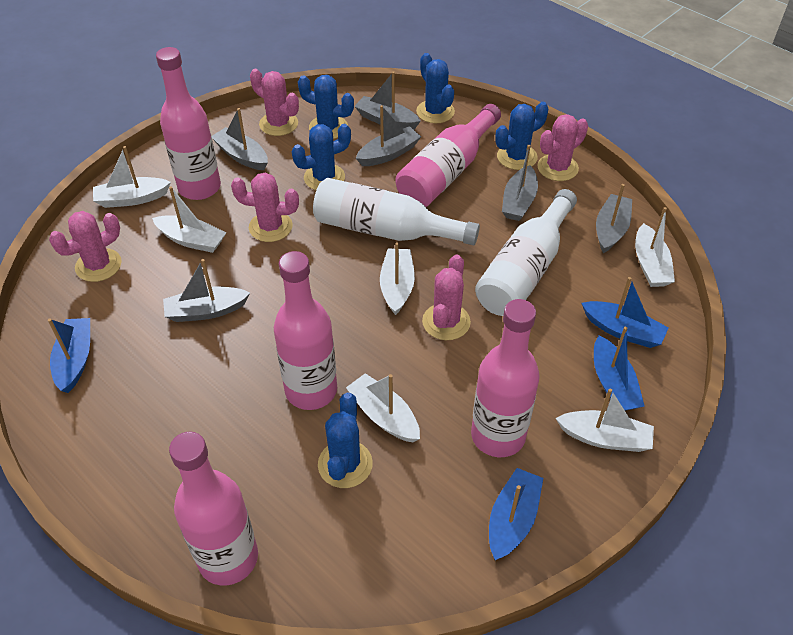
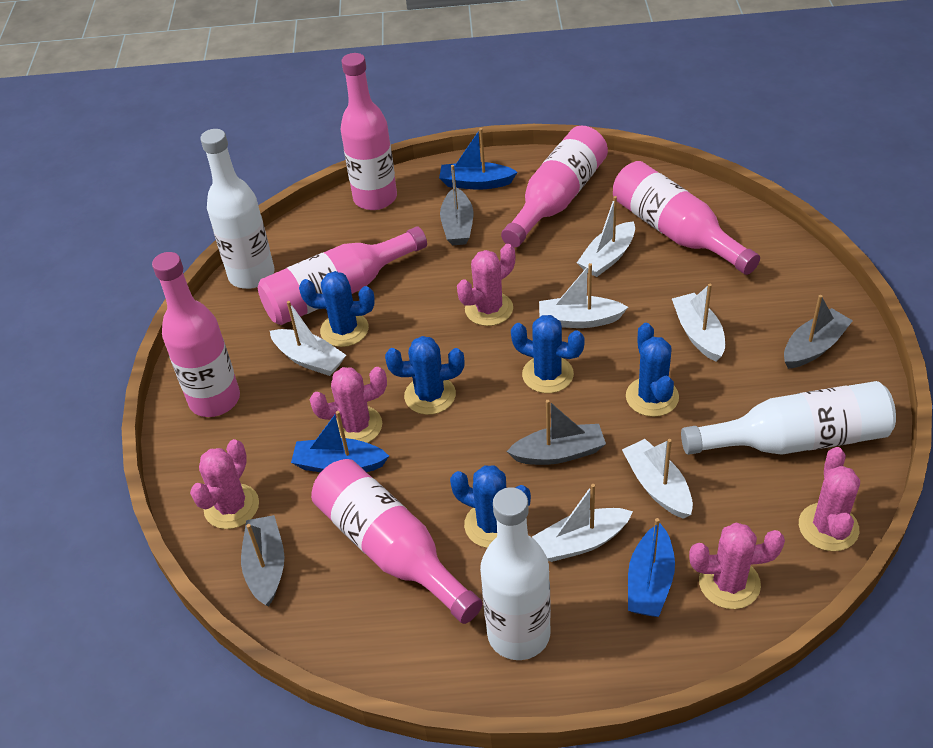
blue boat: [48,318,90,393] [489,468,543,560] [582,277,669,348] [594,327,645,411] = 4 -> [291,411,389,472] [439,128,517,190] [628,518,675,617] = 3
grey boat: [163,259,250,322] [212,108,268,170] [354,71,421,130] [356,105,421,166] [502,145,538,221] [596,184,632,253] = 6 -> [241,515,284,607] [440,165,473,245] [507,400,606,465] [784,295,853,369] = 4
pink bottle: [156,47,221,200] [169,432,258,585] [274,251,337,410] [395,104,501,207] [471,299,540,457] = 5 -> [152,252,240,417] [258,226,427,325] [311,459,483,624] [341,53,397,210] [501,126,608,248] [613,161,760,275] = 6
white bottle: [313,178,480,246] [475,189,577,316] = 2 -> [200,129,274,289] [480,487,551,660] [681,381,896,455] = 3

